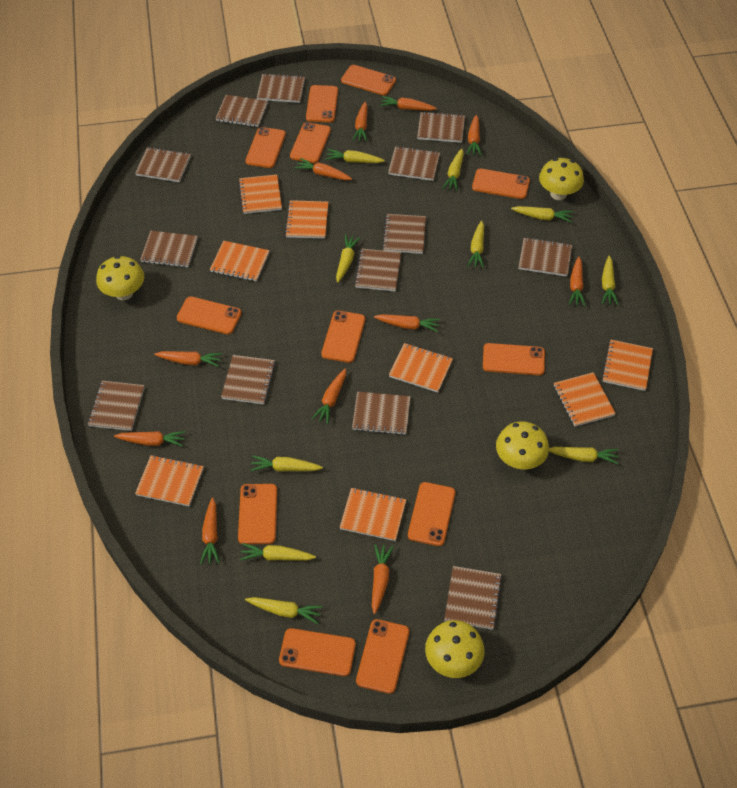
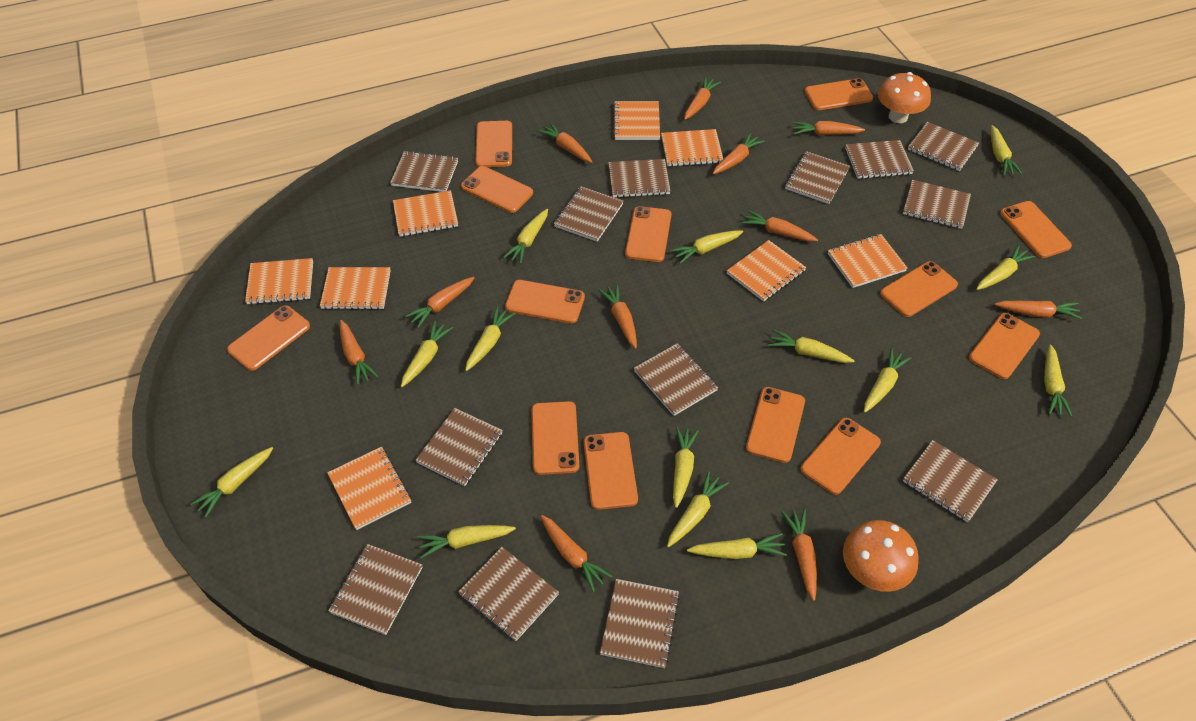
orange mushroom: none = 0 -> [843,520,919,592] [878,72,931,123] = 2
orange phone: [177,296,242,334] [238,484,277,544] [245,127,286,168] [279,628,356,676] [290,122,331,163] [306,85,338,122] [321,311,365,363] [341,65,396,95] [356,619,409,694] [408,482,455,546] [472,169,530,199] [483,343,545,375] = 12 -> [227,305,310,371] [461,166,533,213] [475,121,512,167] [505,280,585,324] [531,401,579,475] [583,432,638,510] [625,206,671,262] [746,387,805,463] [800,418,881,495] [805,78,873,110] [880,261,958,317] [969,313,1040,379] [1000,201,1072,258] = 13
yellow carrot: [240,543,316,561] [245,597,323,624] [250,455,323,472] [325,149,385,163] [336,235,360,283] [443,149,464,191] [468,221,484,268] [511,206,573,223] [549,447,619,464] [602,256,619,305] = 10 -> [191,447,273,517] [401,321,453,387] [417,525,516,558] [465,306,516,371] [503,209,548,264] [667,471,729,548] [670,230,743,264] [673,426,699,508] [687,533,787,559] [768,329,855,363] [864,348,912,413] [976,245,1035,290] [991,125,1022,175] [1044,345,1072,417] = 14
yellow mushroom: [96,256,144,300] [425,620,485,678] [496,421,549,470] [539,158,584,200] = 4 -> none = 0

